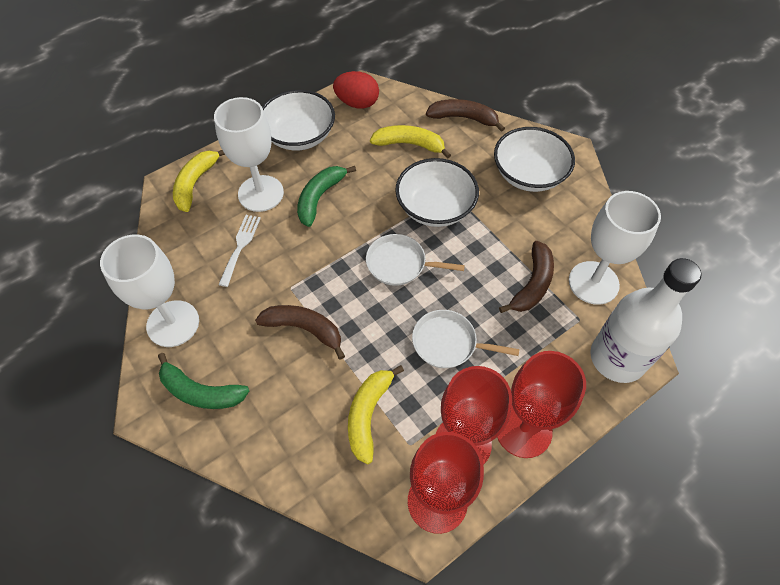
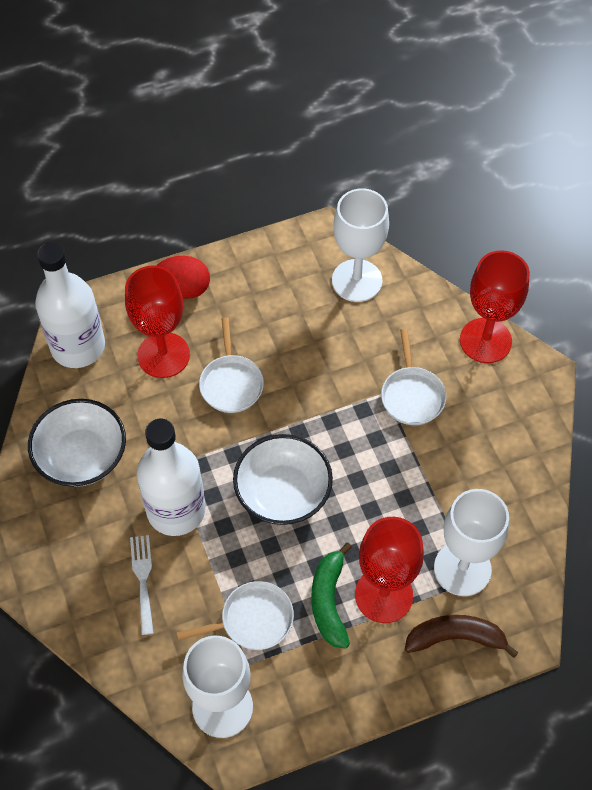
brown banana: [255,305,345,360] [426,99,505,132] [499,241,554,313] = 3 -> [405,615,519,658] = 1
green banana: [158,353,249,409] [297,166,356,227] = 2 -> [311,542,352,649] = 1
white bottle: [590,258,701,383] = 1 -> [35,242,105,368] [137,419,205,536] = 2
white bowl: [262,90,335,150] [395,158,479,227] [494,127,575,192] = 3 -> [28,399,126,487] [233,434,333,525] = 2
white pan: [366,234,465,286] [412,310,520,368] = 2 -> [176,581,294,650] [199,317,264,413] [381,329,446,425] = 3
yellow banana: [173,150,225,212] [348,365,404,464] [370,125,451,159] = 3 -> none = 0

